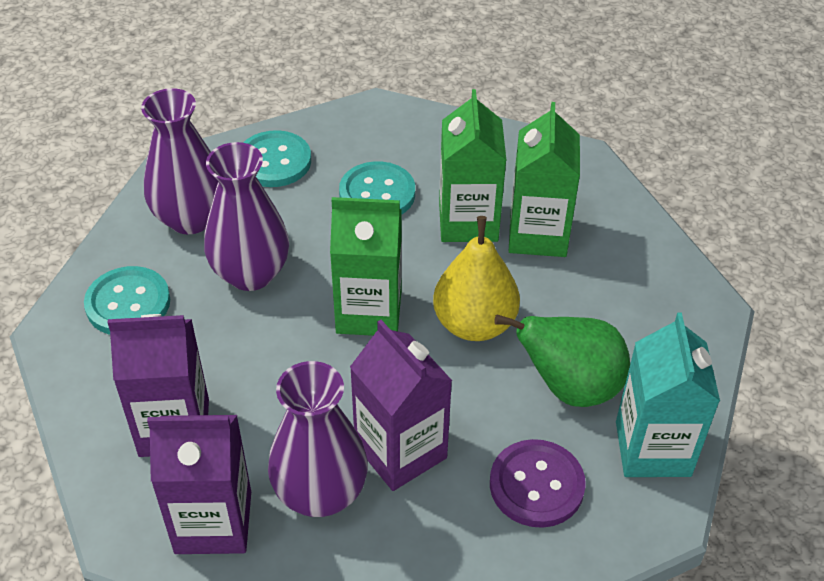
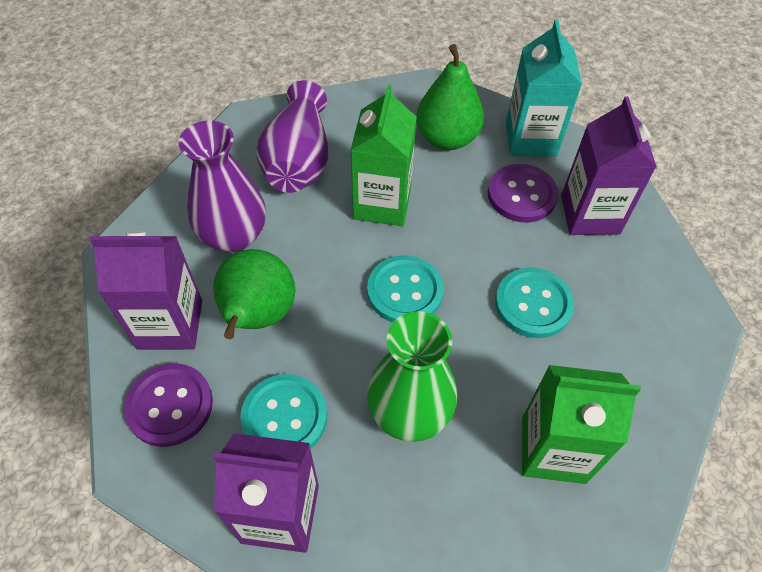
green carton: [330,197,402,336] [439,89,506,242] [509,102,580,257] = 3 -> [350,84,417,226] [522,365,641,484] = 2
green pear: [494,315,630,407] = 1 -> [213,249,295,339] [416,44,484,150] = 2
green vase: none = 0 -> [367,311,457,442] = 1
purple button: [490,439,586,528] = 1 -> [124,363,213,447] [488,164,559,223] = 2
purple vase: [141,88,218,234] [204,142,289,291] [268,361,368,517] = 3 -> [179,121,266,253] [256,80,328,193] = 2
yellow pear: [433,216,520,341] = 1 -> none = 0

